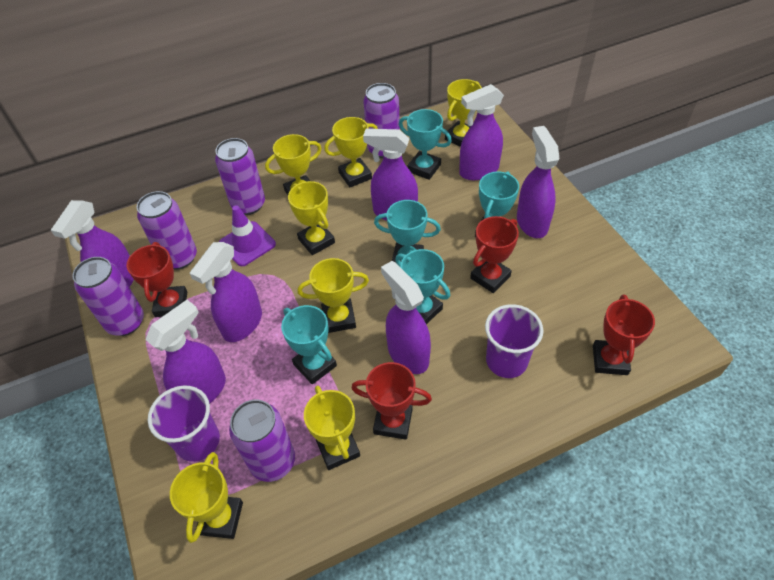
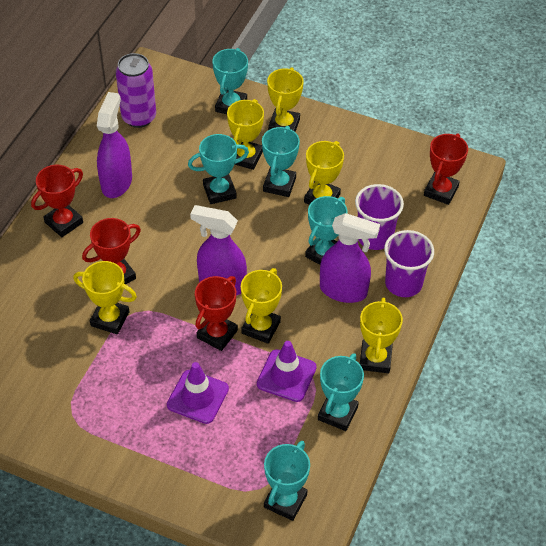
purple can: [72,257,144,336] [137,191,197,269] [215,138,265,215] [229,400,295,482] [363,83,400,158] = 5 -> [116,53,156,128] = 1
purple spray bottle: [51,200,134,287] [145,300,226,404] [190,242,262,342] [363,129,418,221] [381,261,431,374] [459,84,504,180] [517,126,559,238] = 7 -> [97,92,132,198] [190,205,247,296] [320,213,380,303] = 3
purple traffic cone: [219,205,276,266] = 1 -> [167,362,229,424] [257,341,317,402] = 2
turquoise trophy: [281,305,337,384] [374,200,441,264] [395,249,450,324] [399,109,452,180] [475,171,519,237] = 5 -> [188,134,249,204] [212,48,248,114] [262,126,300,197] [264,441,310,521] [305,196,348,264] [318,353,364,431] = 6
yellow trophy: [170,452,243,543] [265,134,322,195] [288,181,335,255] [298,258,369,333] [304,386,360,470] [324,117,378,187] [445,79,482,147] = 7 -> [73,261,137,334] [227,99,264,170] [241,268,282,344] [267,67,304,132] [304,141,344,205] [360,298,403,373] = 6

